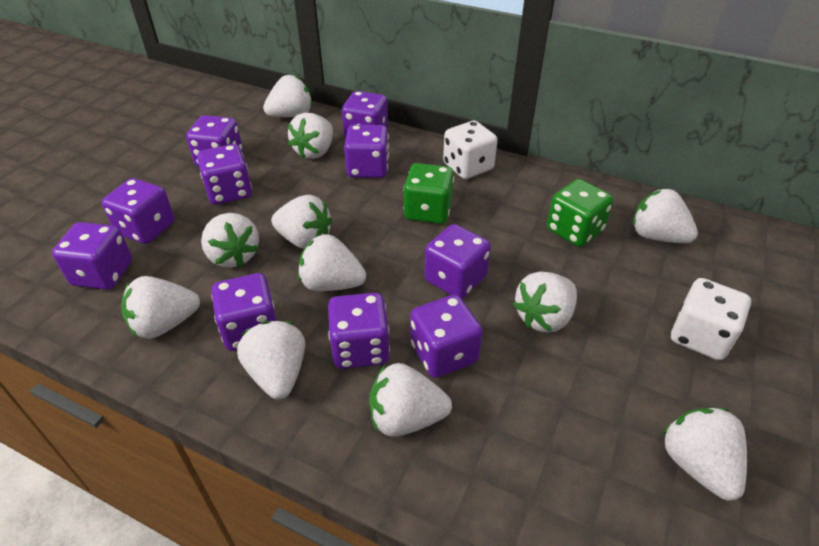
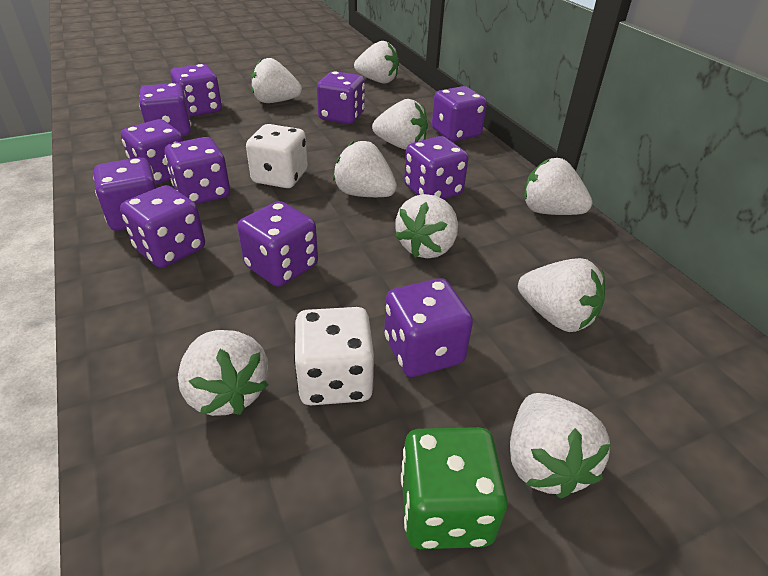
green dice: [403,163,454,224] [547,179,613,247] = 2 -> [401,427,508,549] = 1
purple dice: [52,222,132,290] [102,178,175,244] [186,115,243,167] [197,144,252,205] [211,273,277,351] [328,293,390,369] [342,91,388,138] [344,125,389,178] [410,295,483,378] [424,224,491,298] = 10 -> [93,157,157,231] [120,185,205,268] [121,119,184,185] [139,83,191,136] [164,137,230,204] [170,64,222,117] [237,201,318,287] [317,71,365,124] [384,278,473,377] [404,136,469,199] [432,86,487,142] = 11
white strawberry: [121,276,200,339] [201,213,259,267] [237,321,305,399] [263,75,312,117] [271,195,332,249] [288,113,333,159] [298,234,366,291] [369,363,452,437] [513,272,577,333] [633,189,698,243] [663,408,747,501] = 11 -> [178,330,269,416] [251,58,302,103] [333,141,397,197] [354,41,399,84] [372,99,428,150] [395,194,458,258] [510,393,611,498] [518,258,605,332] [524,158,593,215] = 9

